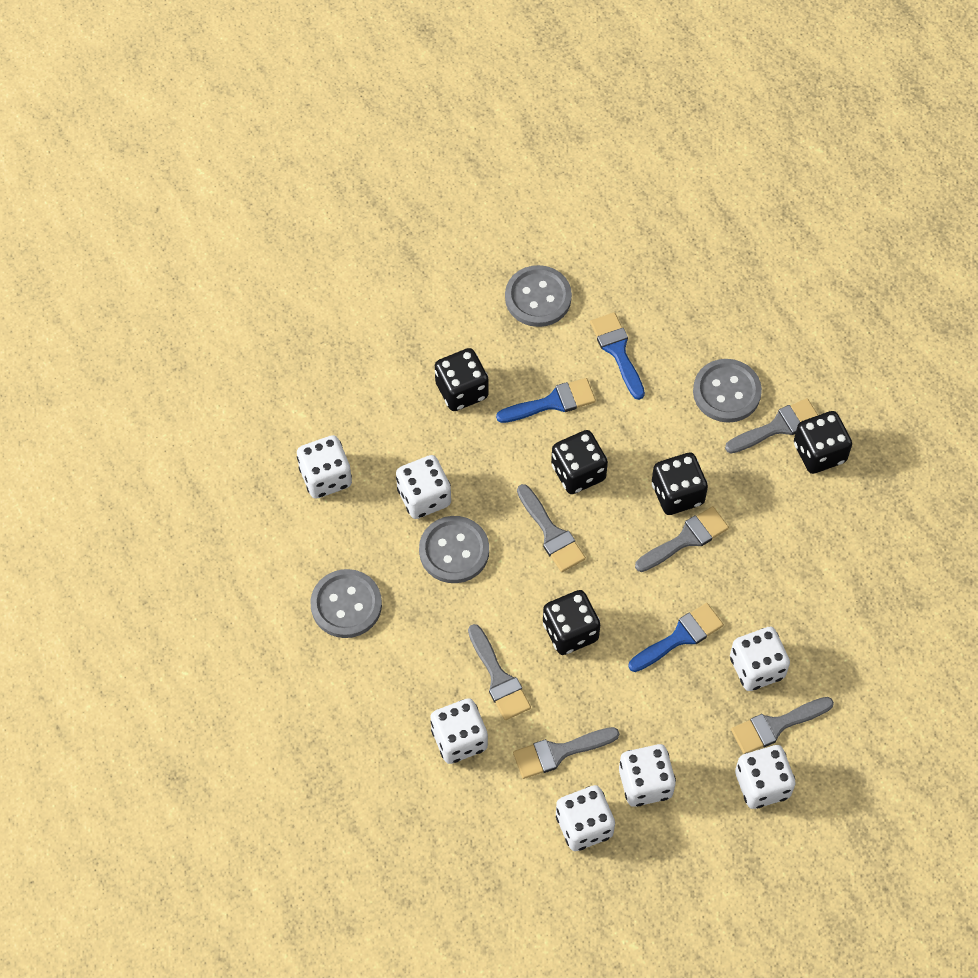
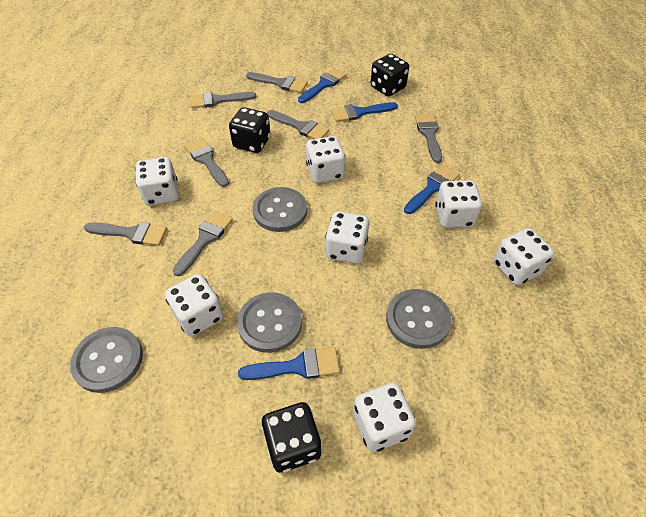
black dice: [435,348,489,411] [543,590,600,655] [551,430,608,494] [652,453,708,515] [794,411,852,474] = 5 -> [229,107,270,153] [261,402,322,473] [371,54,409,96] = 3
blue brush: [496,378,596,423] [590,312,645,400] [628,603,724,672] = 3 -> [238,347,340,380] [298,68,347,103] [331,102,398,122] [404,165,459,214] = 4
grey brush: [468,624,531,720] [513,727,620,779] [517,484,586,572] [635,506,729,572] [725,398,818,453] [731,697,834,754] = 6 -> [84,222,167,246] [173,211,233,276] [185,138,229,187] [190,92,256,108] [246,72,308,93] [267,110,330,139] [415,114,442,163] = 7

